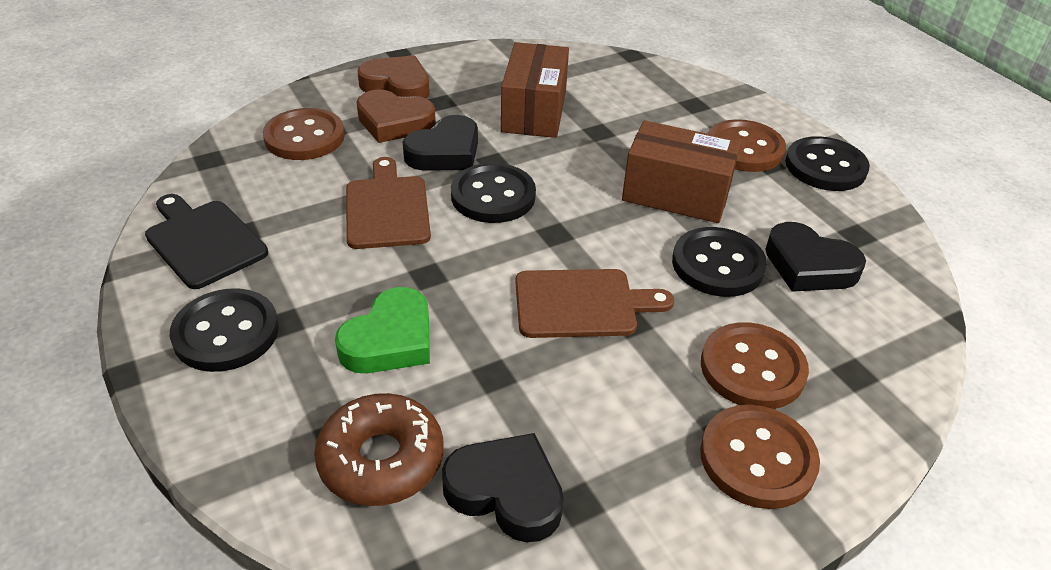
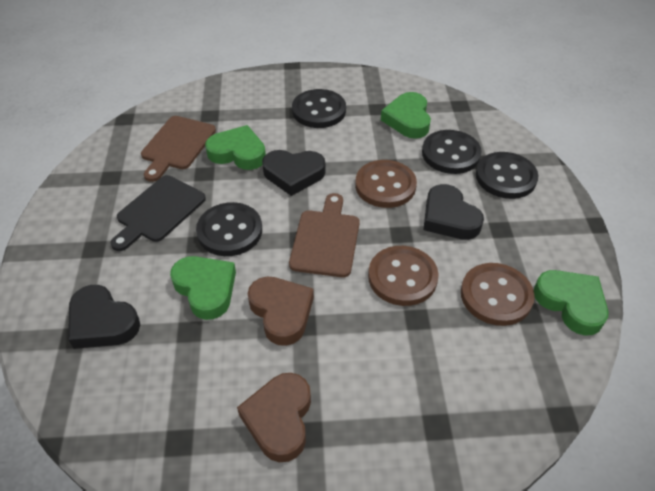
brown box: [501,42,569,138] [622,120,741,223] = 2 -> none = 0
brown button: [263,108,345,160] [700,405,820,509] [701,322,809,409] [708,119,786,172] = 4 -> [355,160,417,208] [368,246,439,306] [461,263,535,326] = 3
brown donut: [314,393,443,506] = 1 -> none = 0
green heart: [335,287,430,373] = 1 -> [170,256,236,320] [205,125,266,170] [381,92,431,139] [534,270,608,336] = 4

